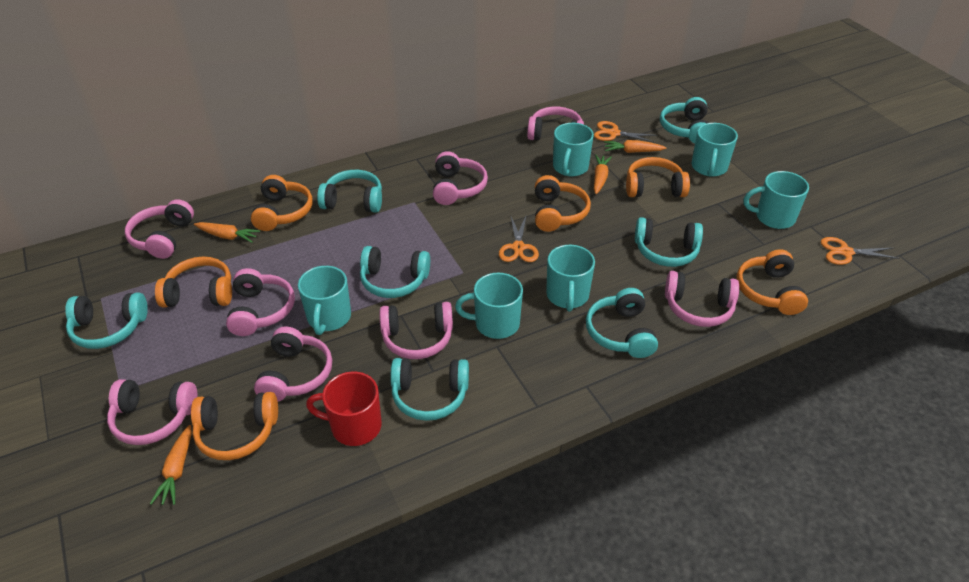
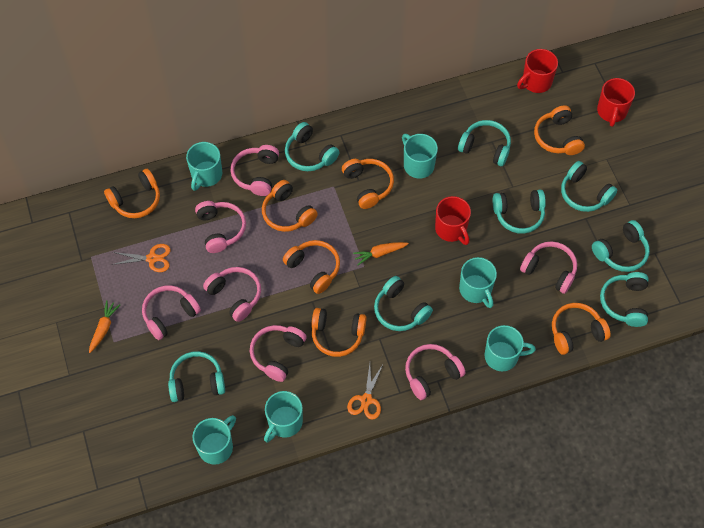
orange carrot: [150,425,192,505] [194,222,260,243] [594,155,612,194] [604,140,666,153] = 4 -> [89,300,120,353] [353,242,409,265] = 2
orange headphones: [155,257,232,307] [191,392,278,460] [251,175,313,231] [535,175,591,232] [626,157,690,197] [736,249,808,315] = 6 -> [104,169,160,218] [262,180,318,232] [283,240,340,294] [311,308,367,357] [342,159,394,209] [534,105,585,155] [552,303,611,355] = 7
orange scissors: [499,214,539,262] [594,121,657,143] [820,237,900,265] = 3 -> [112,244,171,272] [347,363,384,420] = 2
pink headphones: [107,379,198,445] [125,199,194,259] [226,268,295,336] [254,327,332,402] [379,302,453,359] [433,151,488,205] [527,107,584,141] [665,271,739,327] = 8 -> [142,285,201,340] [195,201,246,253] [203,267,261,322] [230,145,279,196] [250,325,307,382] [405,344,466,400] [520,241,577,294] = 7
red mug: [306,372,382,446] = 1 -> [435,196,471,245] [517,49,558,93] [597,78,635,127] = 3
turquoise headphones: [65,292,148,349] [317,170,382,213] [360,246,430,298] [390,358,469,421] [586,288,658,358] [635,217,703,267] [660,97,708,143] = 7 -> [168,351,225,402] [285,122,339,171] [374,276,433,331] [458,120,511,166] [493,189,546,234] [561,161,617,212] [592,220,650,272] [600,272,648,327] = 8

